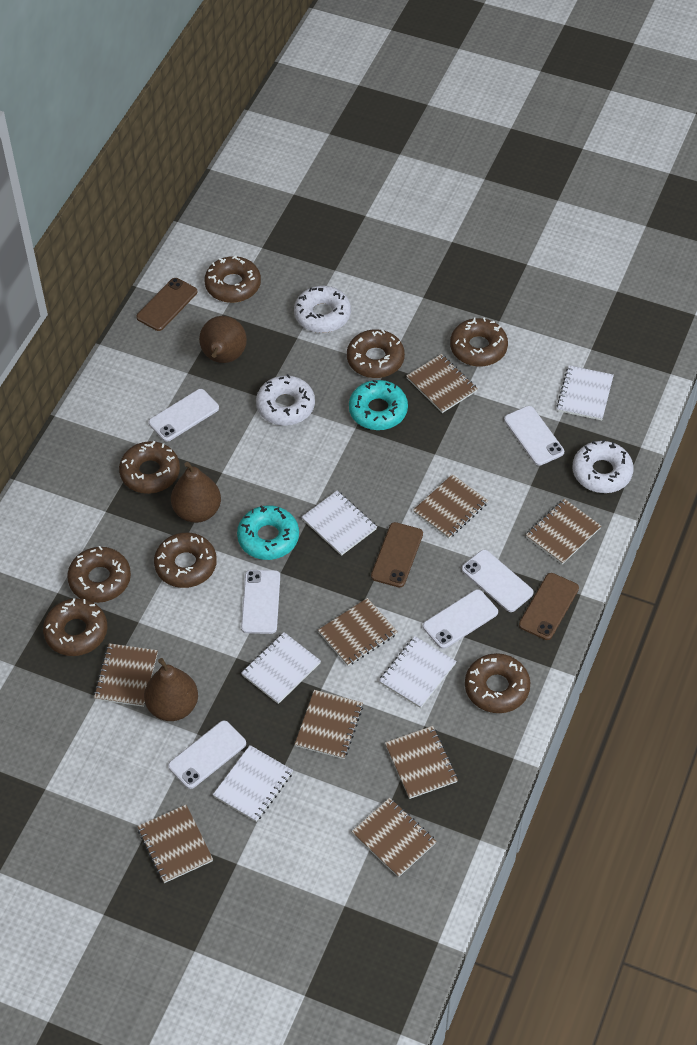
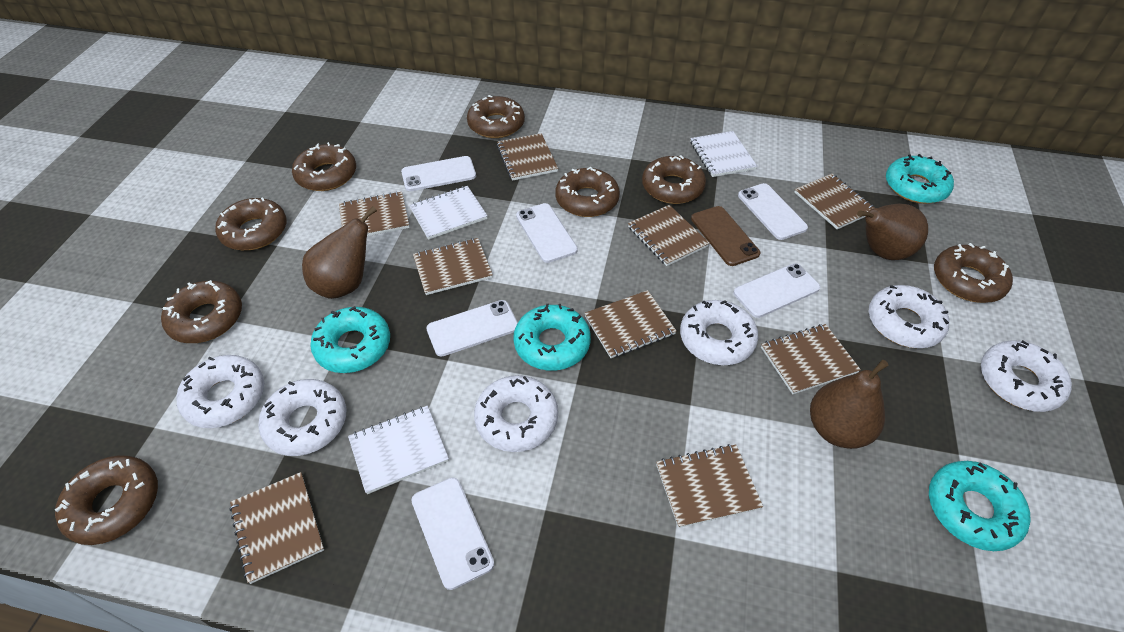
brown phone: [136,278,197,331] [371,522,423,588] [519,573,579,640] = 3 -> [691,206,760,266] = 1
turquoise donut: [237,505,299,560] [349,380,408,430] = 2 -> [310,306,390,373] [513,304,591,371] [886,154,954,204] [929,461,1031,551] = 4
white donut: [256,374,315,426] [294,286,351,333] [573,440,634,493] = 3 -> [176,355,264,428] [258,379,346,456] [474,375,558,452] [680,300,758,365] [869,285,949,348] [981,340,1072,412] = 6
white notebook: [213,745,293,822] [241,632,321,704] [302,491,377,556] [379,636,457,708] [556,365,614,420] = 5 -> [348,406,449,494] [409,186,488,240] [690,131,757,177] = 3

